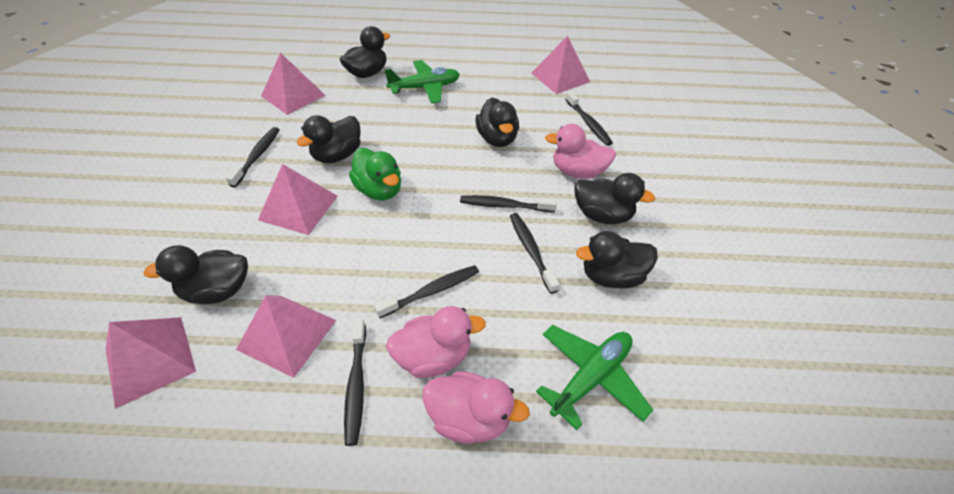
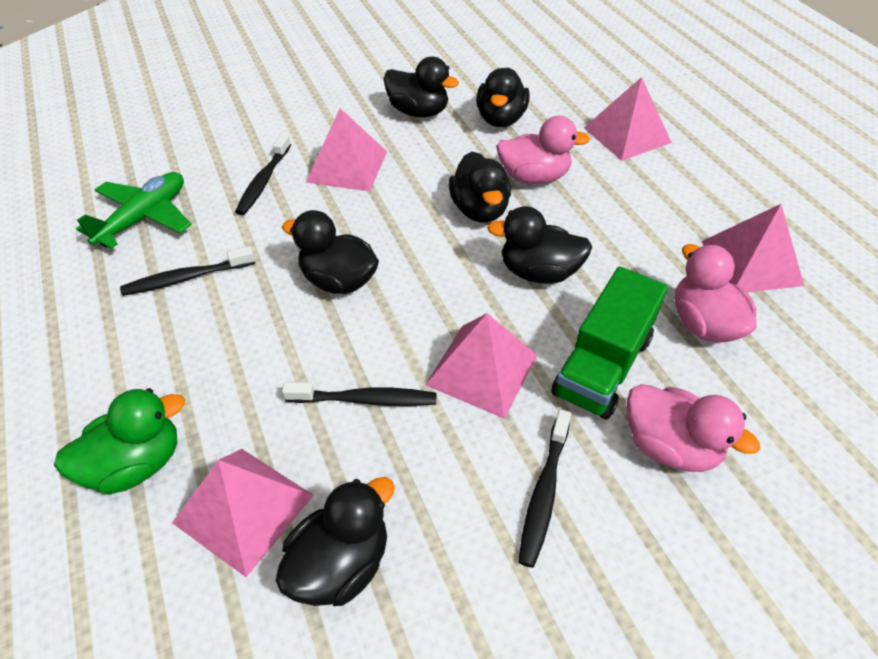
black toothbrush: [226,127,280,188] [344,319,366,446] [374,265,479,318] [460,195,557,213] [510,213,560,294] [565,91,613,146] = 6 -> [120,246,255,296] [235,134,291,215] [282,382,437,406] [518,409,571,568] = 4
green plane: [384,60,460,104] [536,325,653,430] = 2 -> [76,172,192,249] = 1
green truck: none = 0 -> [551,266,668,420] = 1

